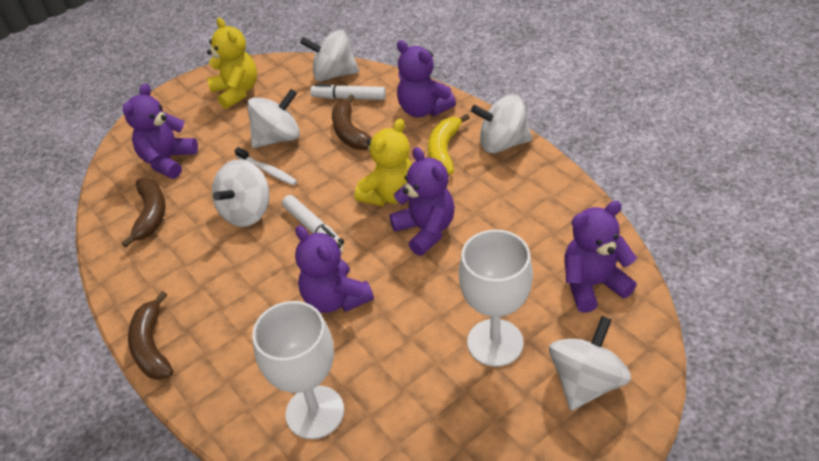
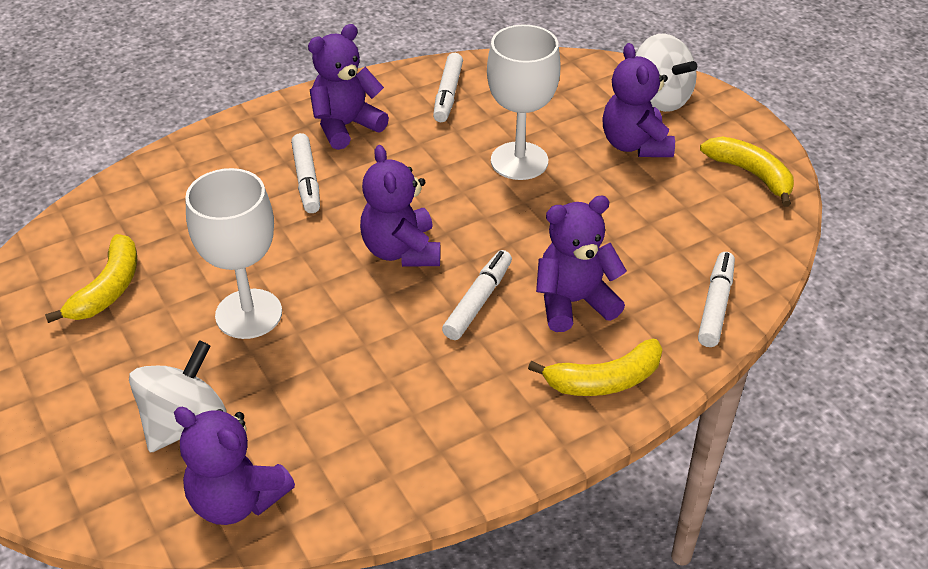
brown banana: [121,178,166,248] [128,291,173,380] [332,94,372,150] = 3 -> none = 0
white marker: [282,195,344,246] [310,84,386,100] = 2 -> [291,133,320,213] [433,53,463,122] [442,250,512,340] [698,252,735,347] = 4
white spinning top: [212,159,270,227] [247,89,300,148] [300,30,359,81] [471,94,532,153] [549,316,631,410] = 5 -> [129,340,226,453] [635,34,697,112] = 2
white toothbrush: [234,147,297,186] = 1 -> none = 0
yellow banana: [428,114,470,175] = 1 -> [45,234,137,323] [528,339,663,396] [700,137,794,207] = 3
yellow teddy bear: [207,18,257,109] [355,118,413,206] = 2 -> none = 0

